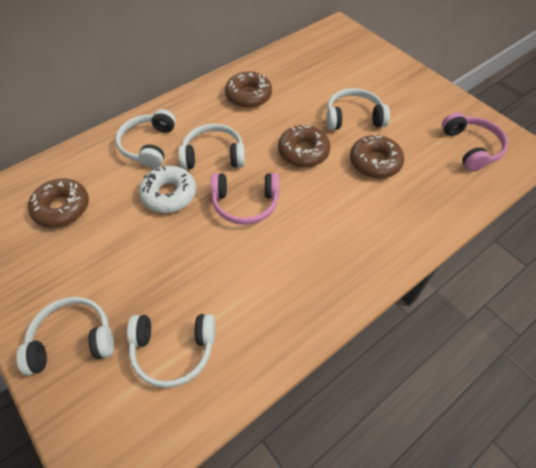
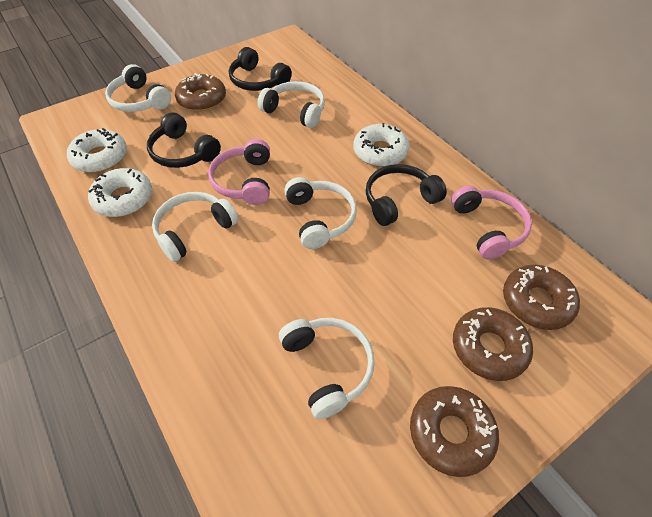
black headphones: none = 0 -> [147,112,221,168] [229,47,292,91] [366,164,447,226] = 3
white donut: [139,166,196,213] = 1 -> [67,128,127,173] [88,168,152,217] [353,123,410,167] = 3

